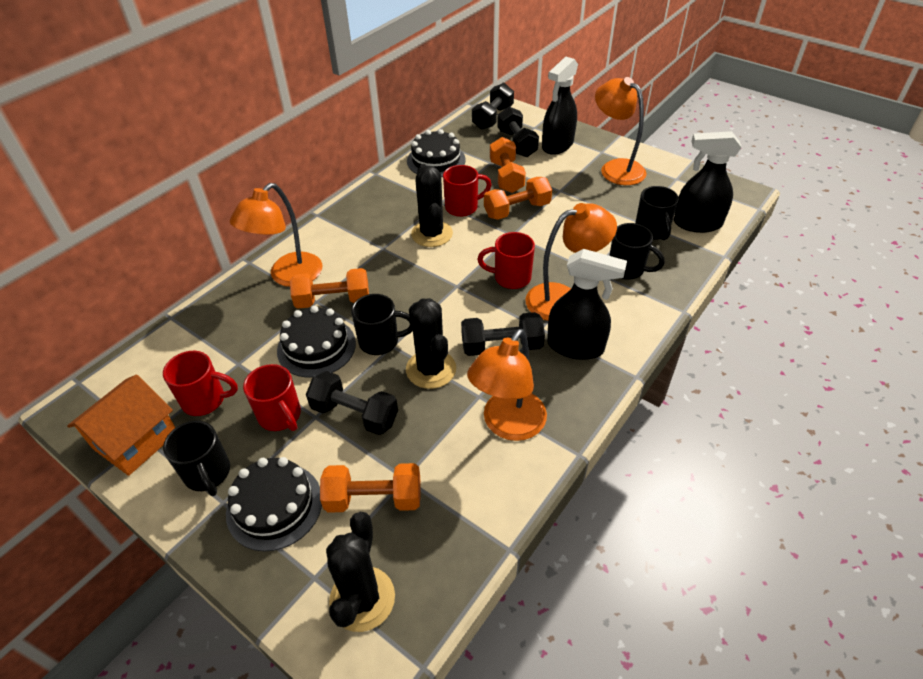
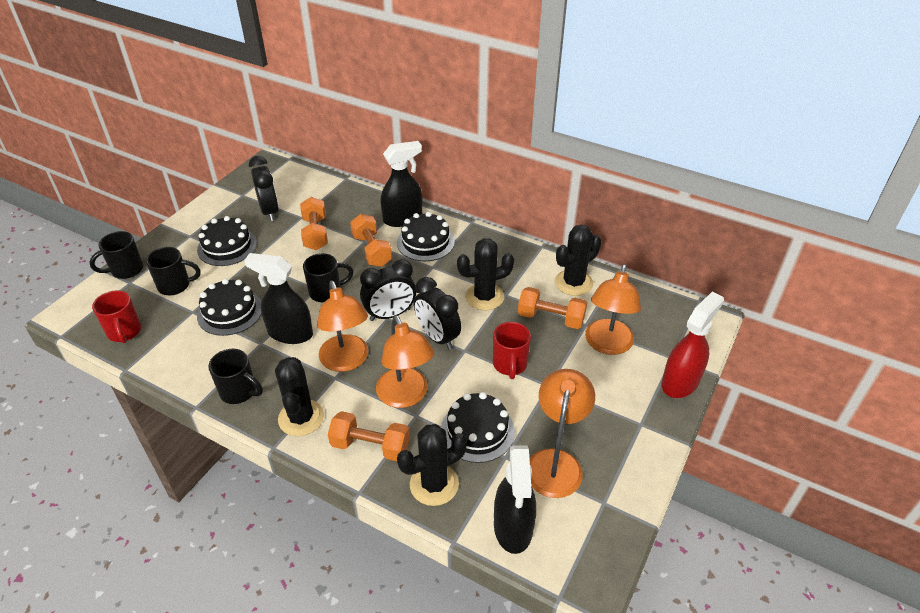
black cactus: [326,512,395,632] [406,298,456,389] [411,164,453,247] = 3 -> [275,357,324,436] [397,424,467,506] [457,238,514,310] [555,224,601,296] = 4
black cake: [226,457,322,552] [277,306,356,378] [407,129,466,177] = 3 -> [197,216,257,266] [197,279,261,336] [397,212,455,261] [441,392,515,463] = 4
black clock: none = 0 -> [249,156,279,221] [360,259,416,321] [414,277,461,350] = 3
black dumbbell: [306,371,398,435] [461,312,545,356] [472,83,514,130] [497,107,539,157] = 4 -> none = 0
orange house: [67,374,176,476] = 1 -> none = 0
red mug: [163,351,238,416] [243,364,301,431] [443,165,492,217] [477,232,535,289] = 4 -> [92,290,141,343] [493,322,531,379] = 2
red spray bottle: none = 0 -> [661,291,724,398] = 1

